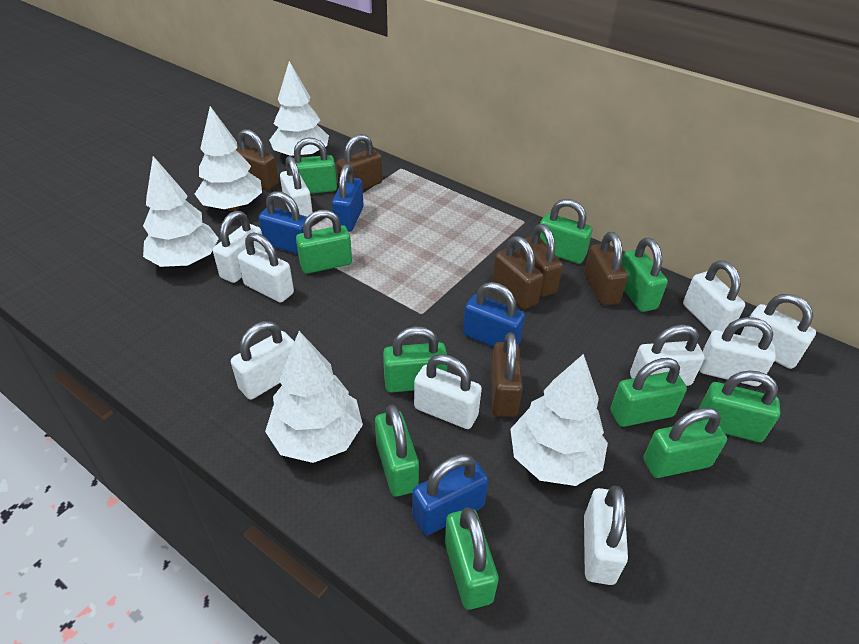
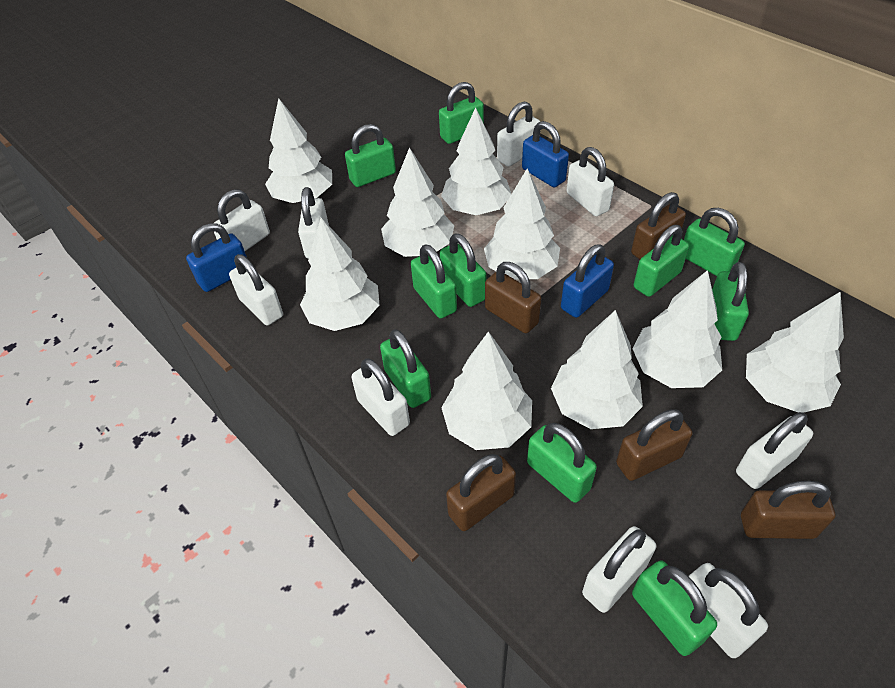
blue padlock: [259,191,312,254] [332,164,364,232] [412,454,488,535] [463,282,525,347] = 4 -> [186,223,247,292] [522,121,569,187] [561,244,614,318] = 3
brown padlock: [235,129,279,190] [337,134,382,190] [490,333,523,417] [492,236,543,309] [519,224,563,297] [584,232,628,306] = 6 -> [446,454,516,531] [485,262,541,333] [616,409,692,481] [631,192,686,259] [741,481,835,539] = 5
white padlock: [213,211,266,283] [231,321,294,400] [237,233,294,302] [280,156,313,217] [414,354,482,429] [584,486,628,585] [630,324,705,386] [683,260,745,332] [699,317,776,386] [741,294,816,369] = 10 -> [214,189,270,251] [229,254,283,325] [298,187,329,259] [351,358,410,436] [497,102,540,167] [566,147,614,216] [582,526,656,613] [689,563,768,658] [736,412,813,489] = 9
white tree: [143,156,219,267] [195,106,262,211] [265,331,363,463] [269,61,329,158] [510,354,608,486] = 5 -> [265,98,332,203] [300,218,380,331] [381,147,454,257] [441,107,511,215] [441,332,532,450] [484,168,560,279] [551,310,643,429] [633,270,722,388] [746,291,844,413] = 9

